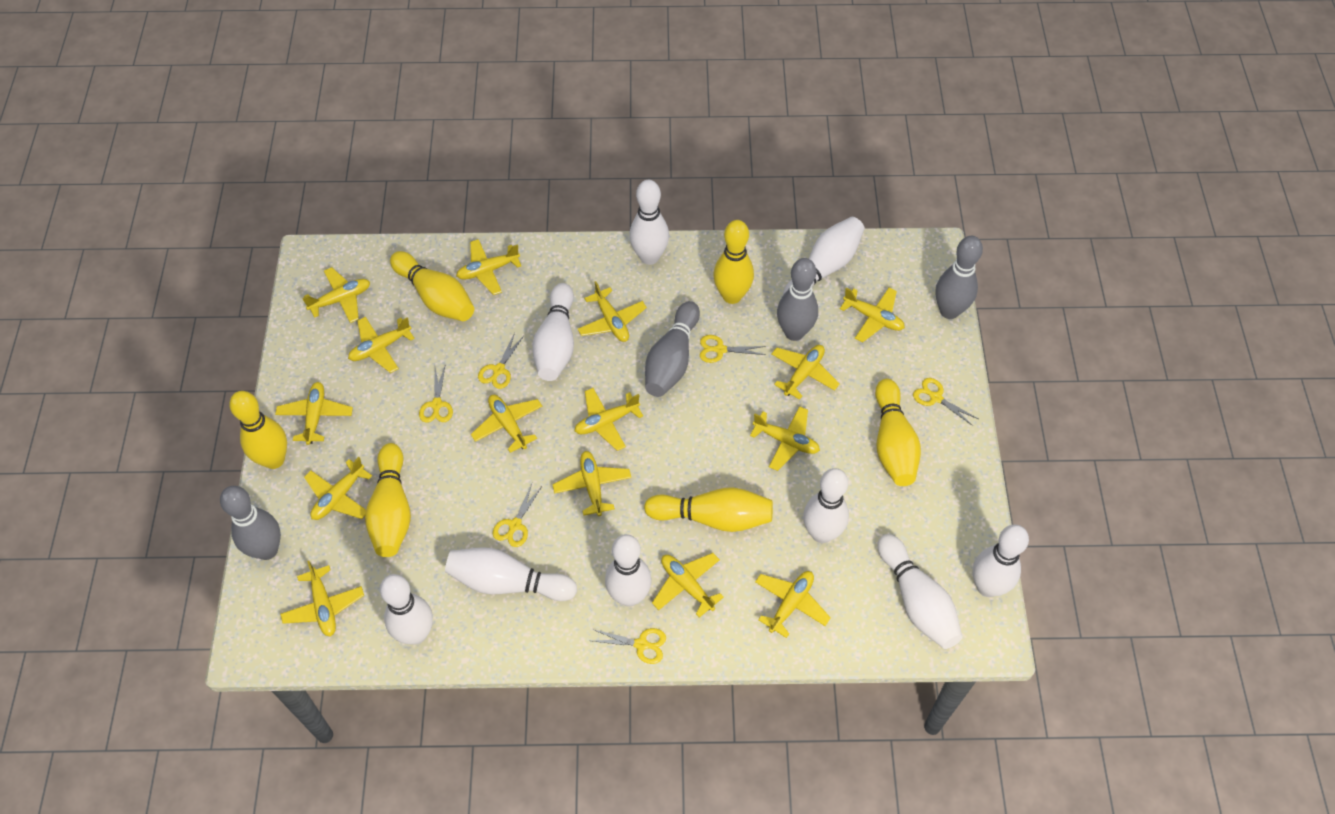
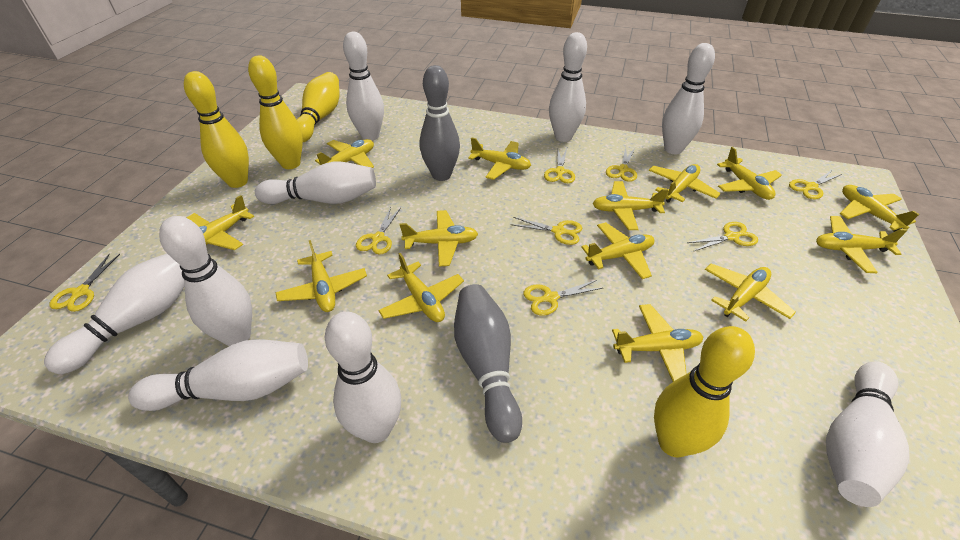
grey bowling pin: [220,486,281,560] [645,301,700,397] [777,258,818,341] [935,236,983,319] = 4 -> [420,65,460,181] [454,284,522,443] = 2
yellow bowling pin: [229,391,287,469] [365,443,411,557] [390,251,474,321] [644,487,773,532] [713,220,754,304] [875,379,921,486] = 6 -> [184,71,249,188] [248,56,303,169] [297,72,339,142] [654,326,755,458] = 4
yellow plane: [275,382,353,445] [280,561,364,637] [302,267,370,323] [304,457,372,520] [348,317,415,373] [456,239,521,295] [471,395,542,453] [552,451,631,516] [575,388,643,451] [578,281,647,342] [652,553,724,618] [750,406,820,471] [755,571,831,638] [772,345,840,400] [840,288,905,342] = 15 -> [186,195,254,250] [275,240,367,312] [315,139,374,168] [378,253,464,322] [400,210,478,267] [468,137,531,180] [581,222,655,279] [592,181,669,230] [612,304,703,382] [649,164,720,203] [705,264,796,321] [717,147,782,200] [816,216,908,273] [840,185,919,232] = 14
yellow scissors: [419,366,453,423] [478,333,524,389] [493,484,541,547] [592,628,666,664] [700,335,766,363] [913,378,978,426] = 6 -> [49,253,120,312] [356,207,401,255] [510,217,582,245] [523,280,603,316] [544,149,575,183] [606,148,637,182] [687,222,758,251] [789,170,842,200] = 8

